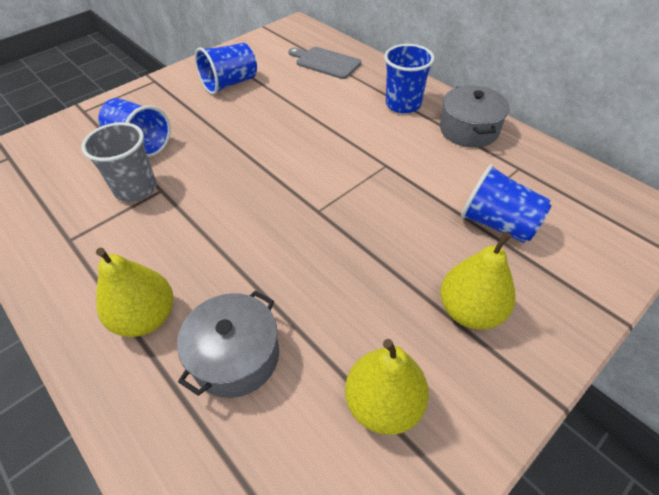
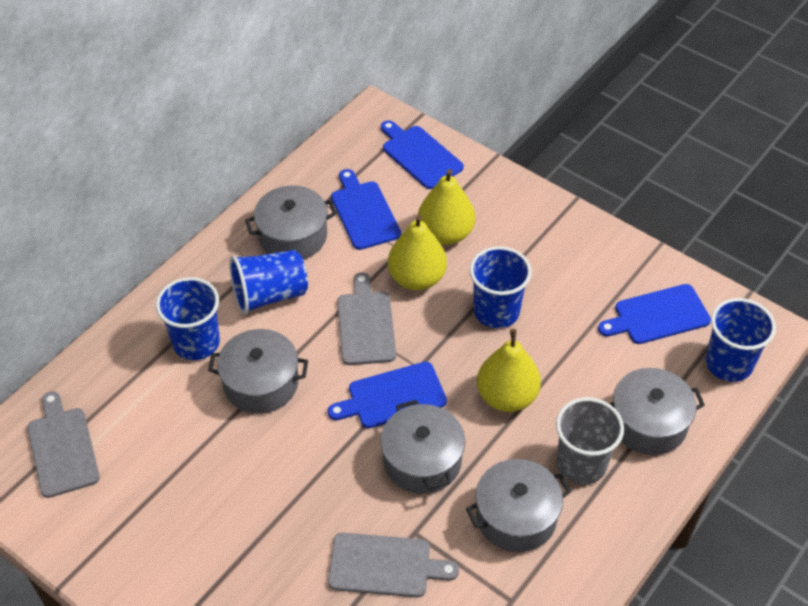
blue cutting board: none = 0 -> [328,362,447,428] [331,169,401,250] [381,120,464,189] [598,284,711,344] = 4
grey cutting board: [288,47,361,79] = 1 -> [27,391,100,498] [328,533,459,597] [337,272,396,365] = 3
grey pot: [177,291,279,398] [440,85,510,148] = 2 -> [208,329,308,414] [245,186,337,259] [381,400,465,494] [466,459,571,552] [609,368,705,455] = 5

